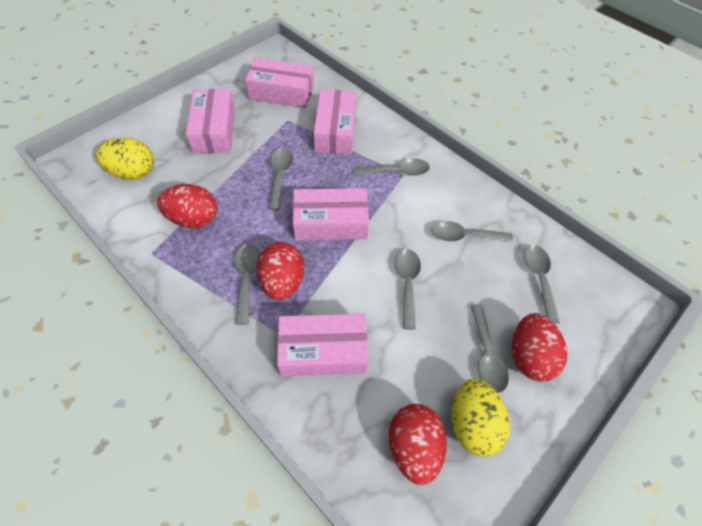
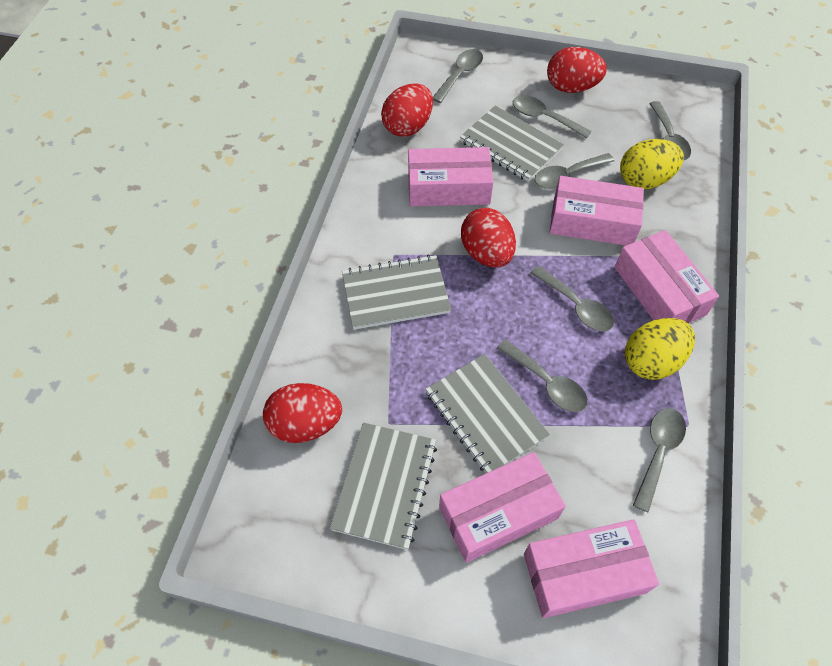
grey notebook: none = 0 -> [330,423,437,550] [342,255,451,330] [426,354,550,473] [460,105,564,182] = 4

